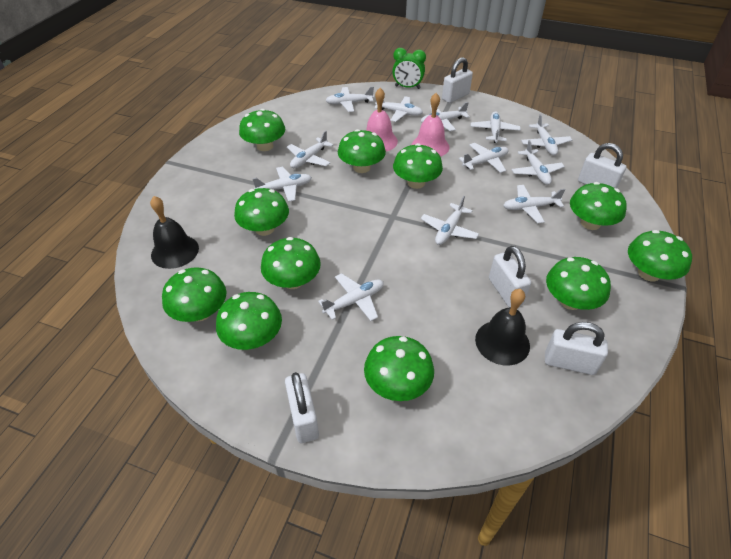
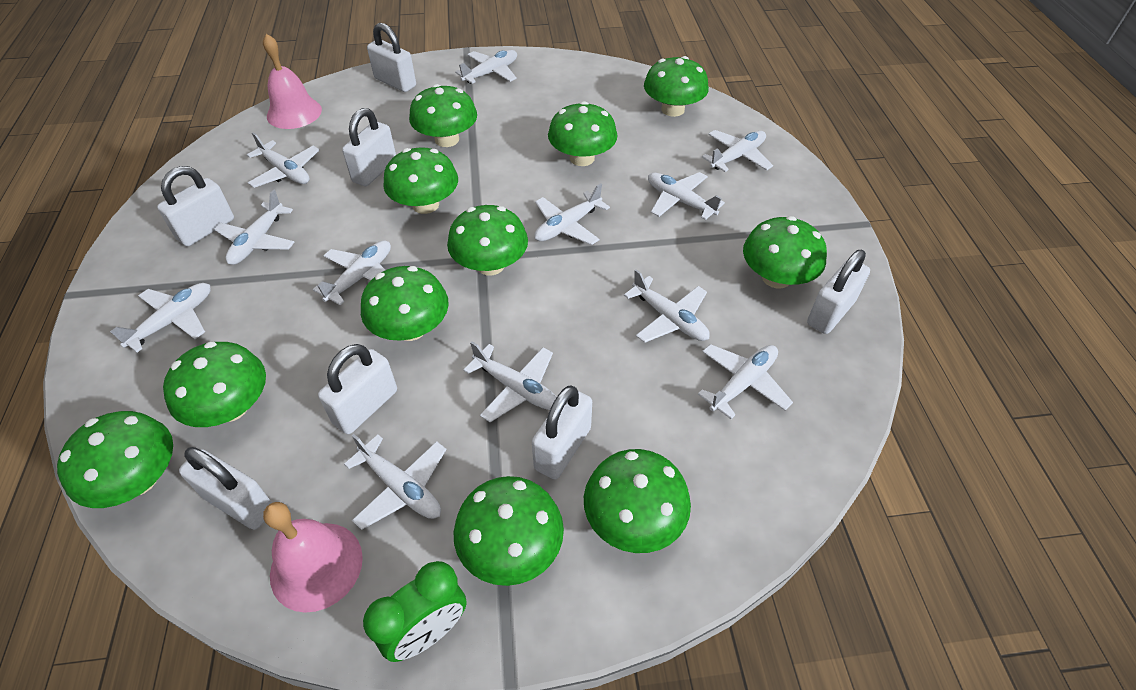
black bell: [150,196,199,269] [475,289,530,366] = 2 -> none = 0
white padlock: [285,372,319,443] [442,57,473,103] [489,246,531,308] [545,322,608,375] [578,143,626,188] = 5 -> [157,166,234,247] [179,447,272,530] [318,344,397,434] [342,108,396,186] [367,23,416,92] [532,385,592,480] [807,249,870,334] = 7

